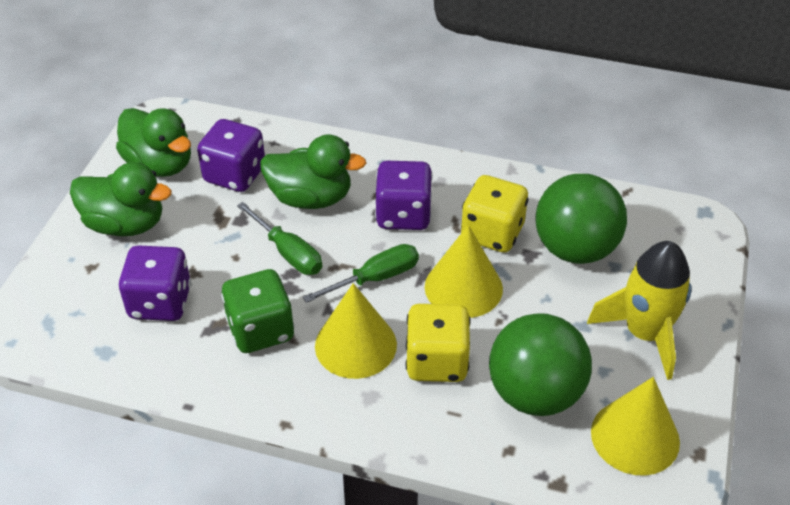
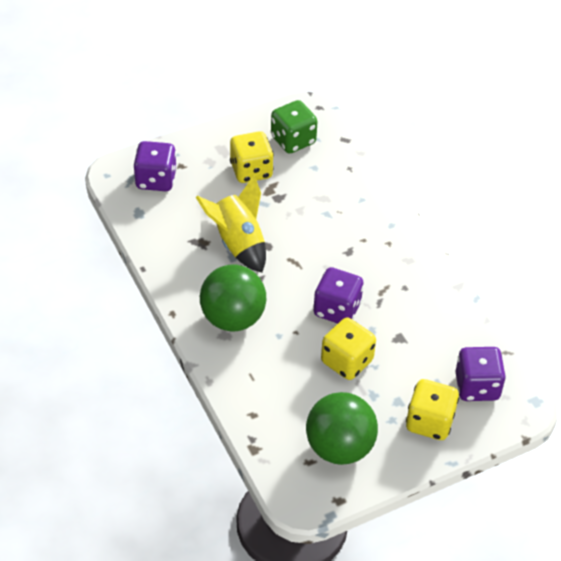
green duck: [70,162,172,236] [116,108,191,177] [260,135,366,209] = 3 -> none = 0
green screwdriver: [237,202,322,275] [303,244,419,303] = 2 -> none = 0
yellow cone: [315,283,397,379] [425,225,503,318] [591,377,680,476] = 3 -> none = 0
yellow dice: [405,304,471,382] [461,175,528,253] = 2 -> [230,131,274,183] [321,318,376,380] [406,379,459,440] = 3

